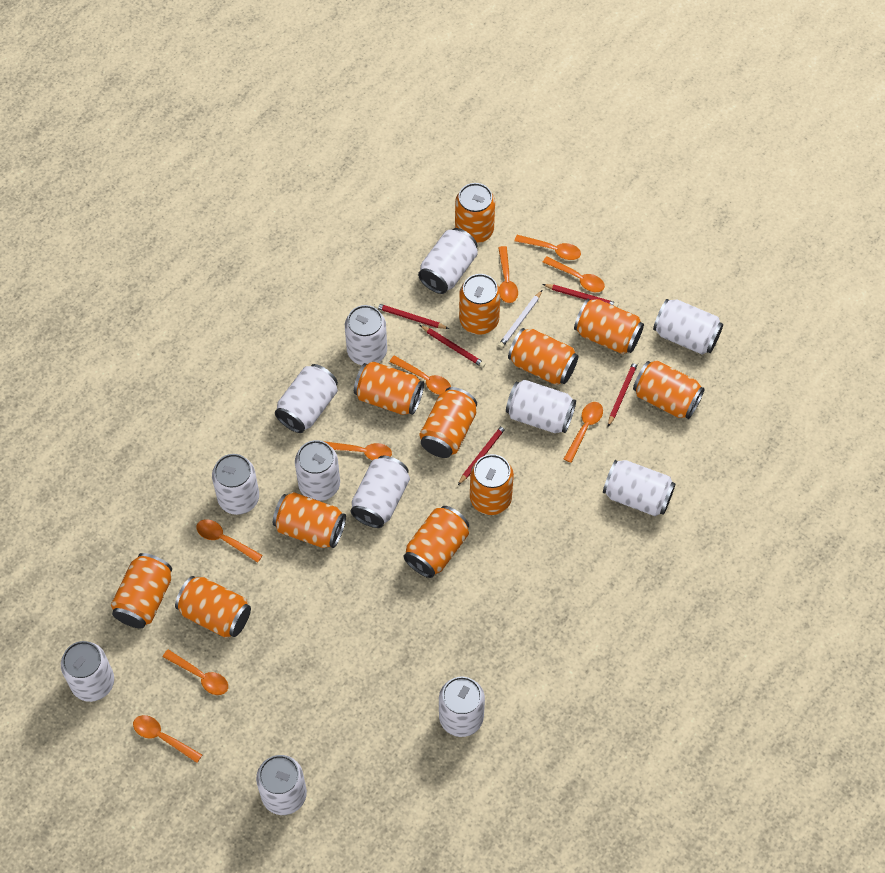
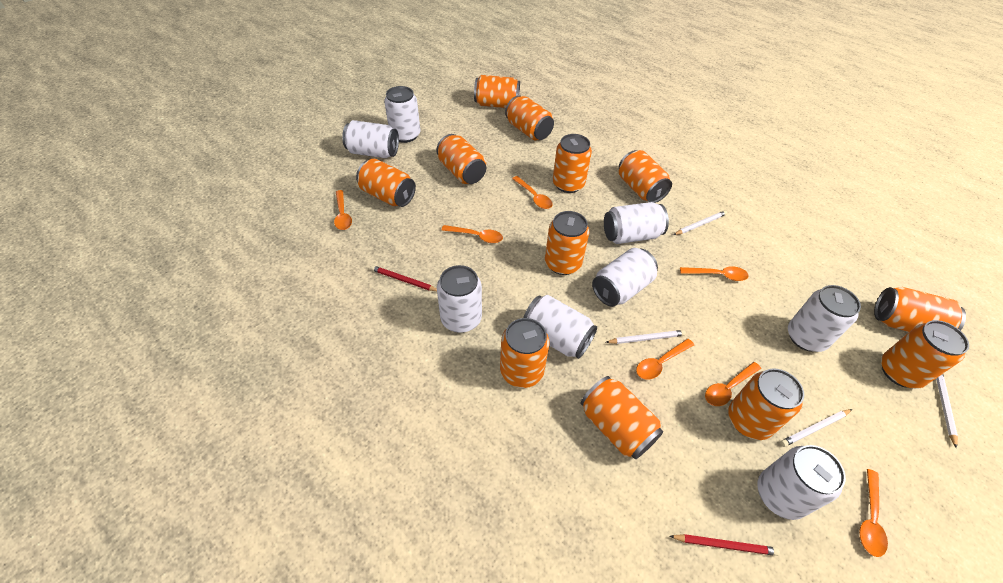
orange spoon: [133,715,202,763] [163,649,228,695] [197,519,263,563] [323,441,392,460] [389,355,451,395] [498,246,518,303] [514,235,581,260] [543,256,605,292] [564,402,603,463] = 9 -> [334,190,352,230] [441,225,503,243] [512,176,552,209] [636,339,694,380] [680,266,749,281] [705,362,761,406] [859,469,888,557] = 7
red pencil: [374,303,449,329] [420,325,486,368] [458,424,507,485] [543,284,618,307] [608,360,638,426] = 5 -> [371,265,437,291] [669,534,780,556] = 2
white can: [61,641,114,702] [212,454,259,515] [256,755,307,815] [275,364,338,433] [295,440,340,501] [345,305,387,365] [351,456,410,528] [418,228,478,294] [439,677,485,737] [506,380,576,433] [603,460,675,516] [653,299,723,354] = 12 -> [342,120,399,158] [384,86,420,143] [437,265,482,333] [523,295,597,359] [592,248,658,307] [604,202,669,244] [757,445,846,520] [788,285,861,352] = 8
white pencil: [498,290,542,348] = 1 -> [606,330,686,344] [674,210,727,235] [780,409,852,447] [936,374,958,448] = 4

